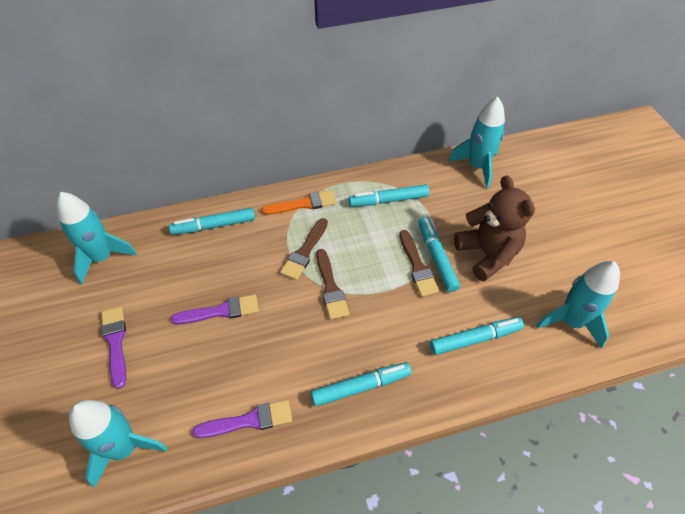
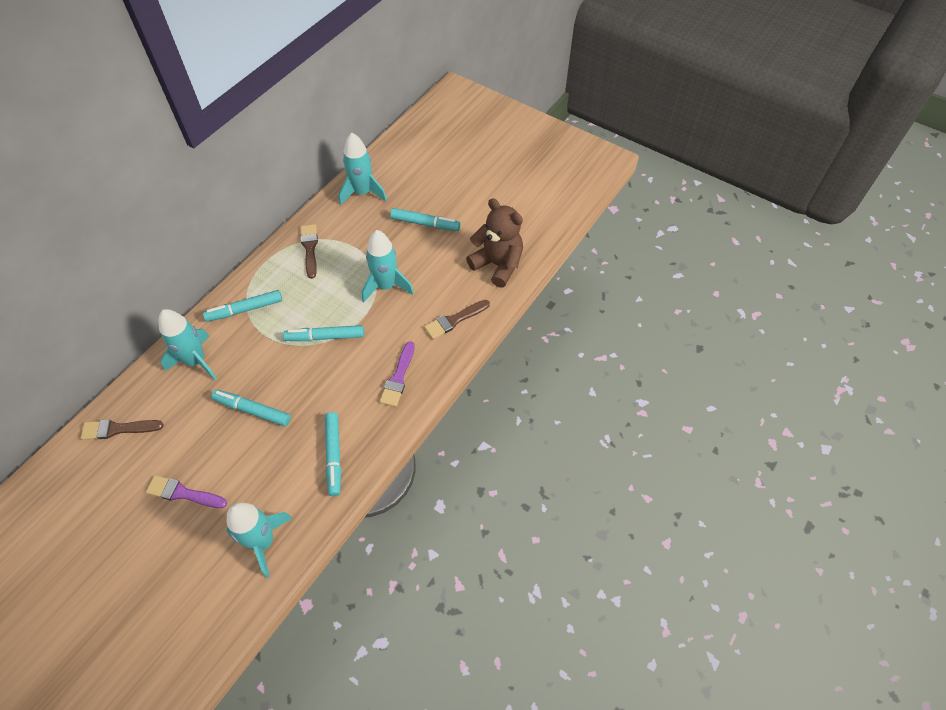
orange brush: [261,190,337,215] = 1 -> none = 0
purple brush: [101,306,126,389] [171,295,259,325] [192,400,292,438] = 3 -> [146,475,227,508] [380,341,415,407] = 2

